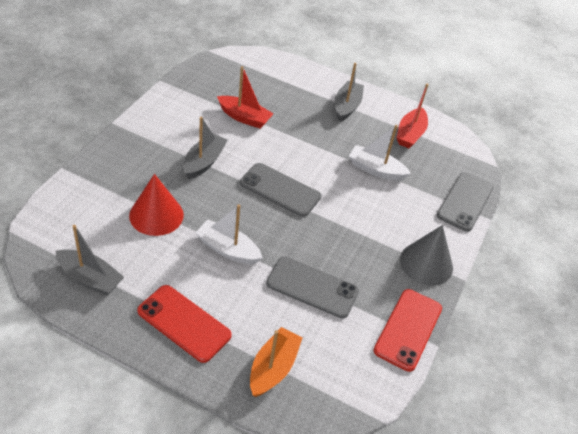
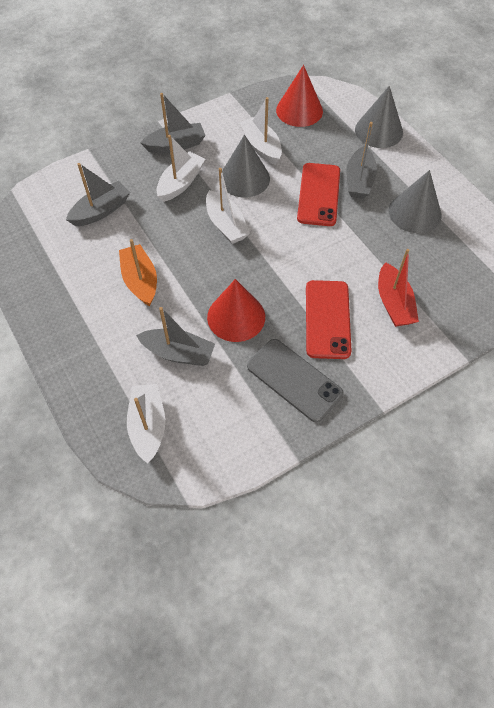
grey boat: [56,225,124,296] [183,117,228,179] [335,63,364,122] = 3 -> [66,163,130,226] [136,307,215,366] [141,93,206,153] [346,122,377,199] = 4
grey cone: [400,225,453,286] = 1 -> [222,135,270,198] [355,86,403,148] [389,170,442,233] = 3
grey phone: [240,163,321,217] [266,257,359,318] [437,172,494,232] = 3 -> [247,339,344,422] = 1
red boat: [217,66,274,129] [396,83,429,148] = 2 -> [378,249,419,327] = 1
red cone: [129,174,184,236] = 1 -> [207,279,265,342] [276,65,323,127] = 2
white boat: [195,204,262,264] [349,125,411,181] = 2 -> [127,384,165,464] [156,135,205,202] [206,168,250,244] [240,97,282,165] = 4

